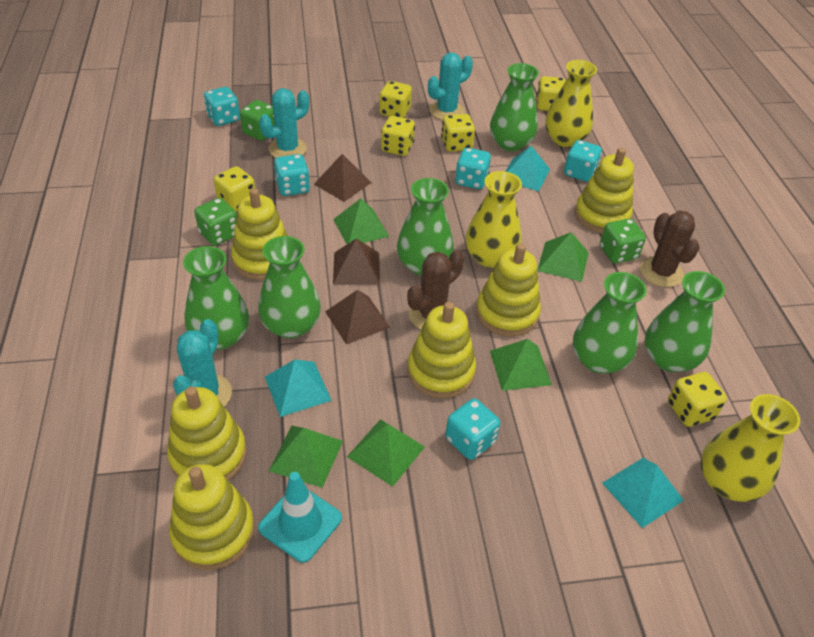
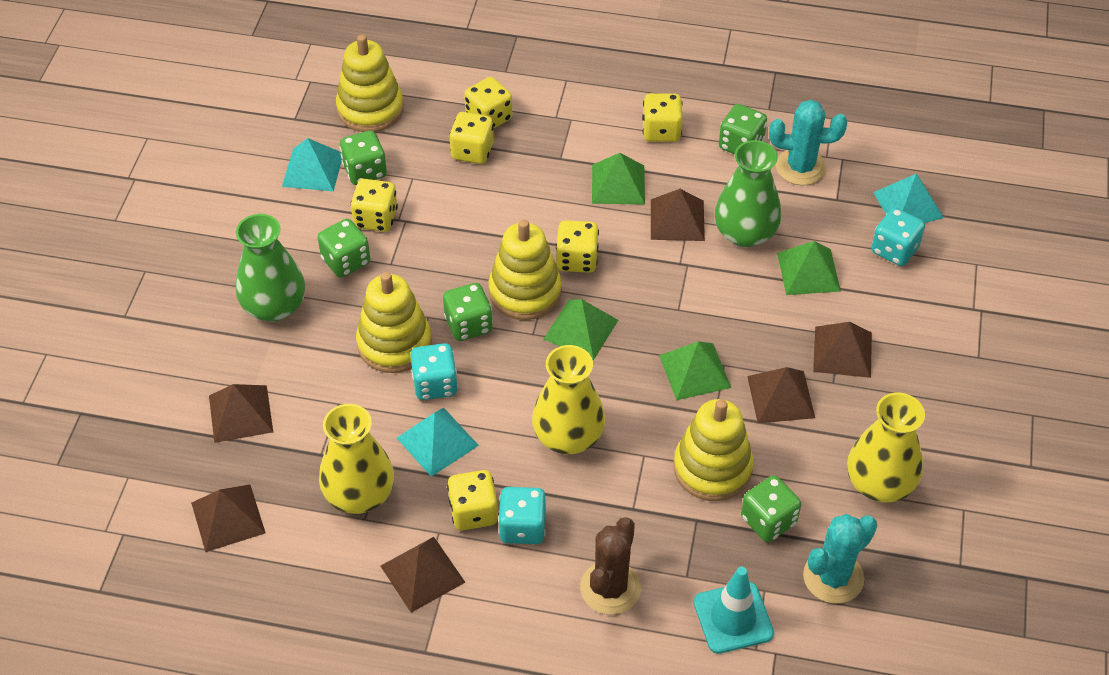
brown cactus: [407,250,464,330] [640,211,700,287] = 2 -> [580,517,641,615] = 1
brown pyramid: [314,154,372,202] [325,290,390,344] [333,239,380,285] = 3 -> [191,485,265,552] [209,384,273,443] [380,537,465,613] [651,189,705,241] [747,367,815,423] [813,322,872,378] = 6
green dice: [194,198,237,246] [240,100,275,141] [600,219,646,263] = 3 -> [318,219,370,278] [340,131,387,185] [443,283,493,341] [719,104,767,154] [741,476,801,542] = 5
green pyramid: [269,426,343,488] [333,198,389,244] [347,419,425,487] [490,339,552,391] [537,232,589,282] = 5 -> [543,299,618,360] [592,153,645,204] [659,341,731,400] [777,241,841,295] = 4
green vase: [183,246,249,350] [258,236,321,338] [397,178,453,276] [490,63,539,151] [573,272,647,374] [645,271,725,372] = 6 -> [236,214,305,321] [715,140,781,247] = 2
turquoise cactus: [173,319,232,407] [259,88,309,158] [428,53,473,120] = 3 -> [769,100,847,185] [803,514,877,604] = 2
turquoise dice: [204,87,240,126] [274,154,310,196] [445,398,500,460] [455,148,491,189] [564,140,602,182] = 5 -> [410,343,458,400] [498,487,547,544] [871,208,925,266] = 3
yellow stacking toy: [167,386,247,480] [169,464,255,570] [231,188,288,280] [407,302,476,398] [476,243,541,337] [575,148,634,234] = 6 -> [336,34,404,132] [356,272,432,373] [489,219,562,320] [674,399,754,501] = 4

